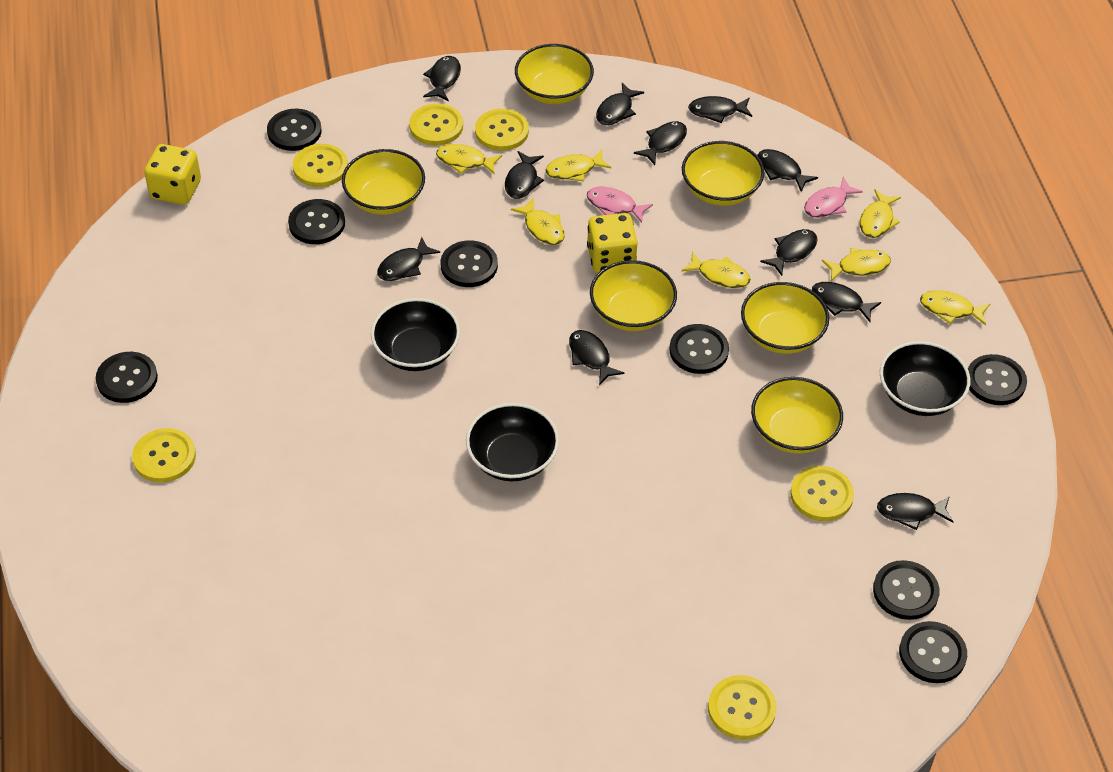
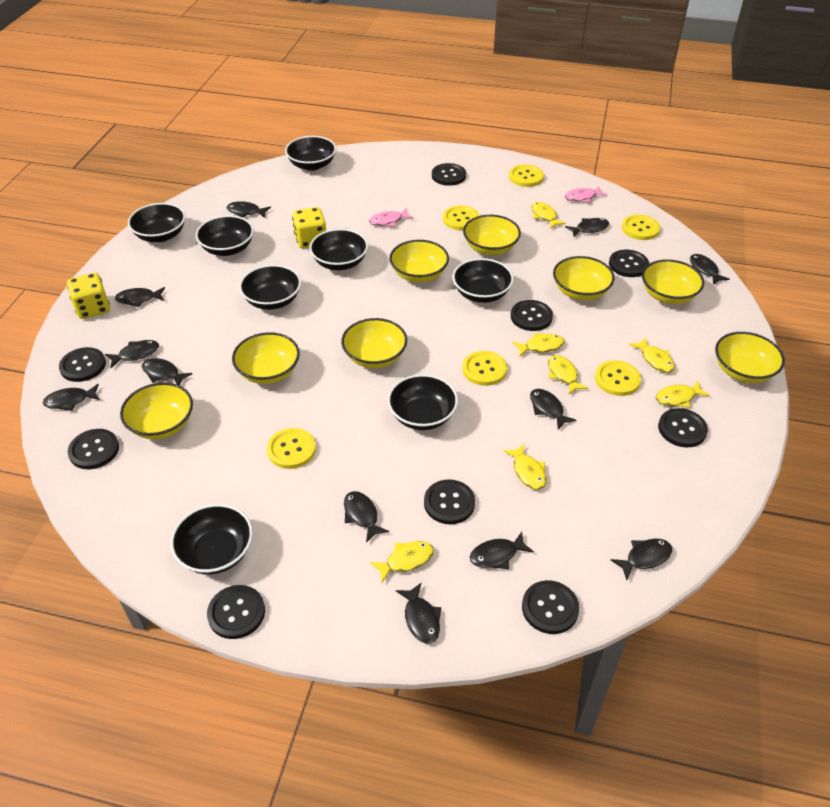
black bowl: [371,298,460,371] [466,403,559,482] [880,341,970,416] = 3 -> [128,203,186,242] [170,504,253,575] [196,215,254,256] [239,265,301,310] [285,136,336,171] [310,229,368,270] [388,374,458,430] [452,258,514,303] = 8
black button: [96,352,158,403] [267,109,322,151] [288,199,345,244] [441,240,498,287] [669,324,729,374] [873,560,940,620] [899,621,967,683] [968,354,1027,405] = 8 -> [59,347,106,382] [68,429,119,469] [207,585,265,639] [424,479,475,524] [432,163,466,186] [511,300,553,331] [522,580,579,634] [609,250,649,277] [658,408,708,447] = 9
black fish: [377,237,440,281] [423,56,461,101] [505,151,544,199] [569,330,624,385] [596,83,644,125] [634,121,687,165] [688,96,752,123] [757,149,818,192] [760,229,818,276] [812,282,881,322] [877,493,953,530] = 11 -> [43,384,100,411] [105,340,159,368] [115,287,165,307] [142,358,192,386] [227,201,271,218] [344,491,389,543] [396,582,441,644] [470,532,534,569] [530,389,576,430] [565,218,609,237] [611,539,672,580] [690,254,730,285] = 12
yellow bowl: [342,149,425,215] [515,44,594,104] [590,260,677,331] [682,141,764,206] [741,282,829,354] [751,377,843,454] = 6 -> [120,382,193,439] [232,332,300,384] [341,318,407,368] [389,240,449,282] [463,215,521,255] [553,256,615,300] [642,259,704,304] [715,332,785,383] = 8

